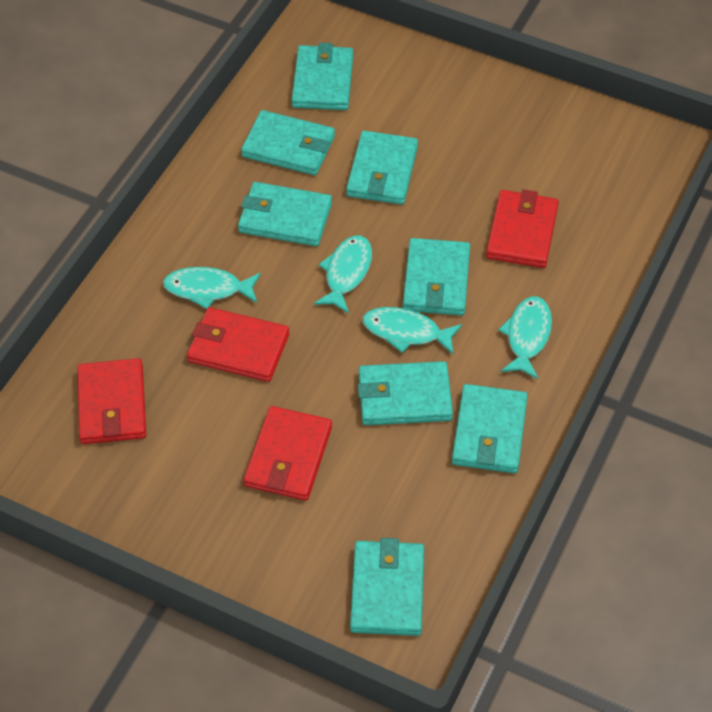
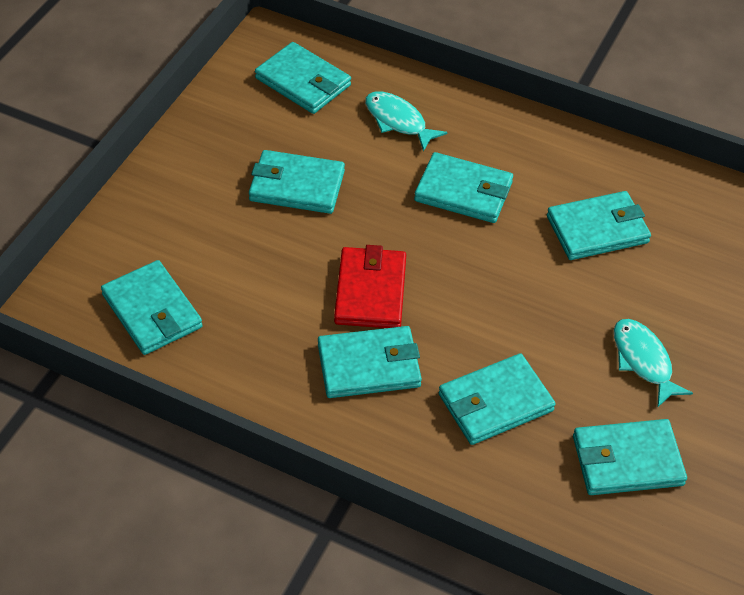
red wallet: [77,358,146,444] [187,307,289,382] [244,406,332,501] [486,189,559,268] = 4 -> [334,245,406,328] = 1
turquoise fish: [163,267,261,309] [314,235,372,313] [363,307,462,354] [498,296,552,379] = 4 -> [365,91,447,151] [614,319,693,408] = 2

